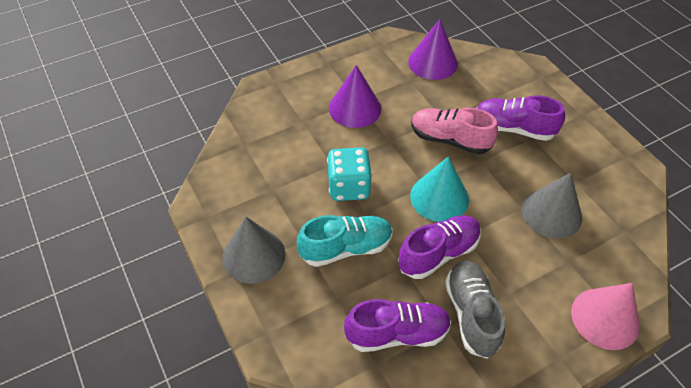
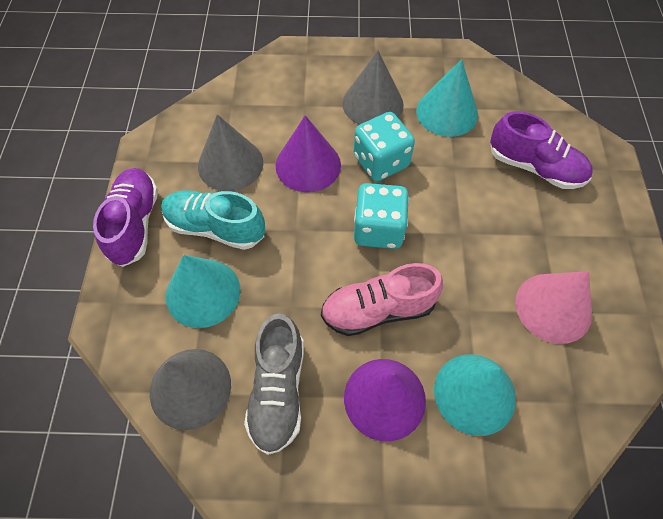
grey cone: [222,217,285,284] [522,173,582,239] = 2 -> [150,349,231,430] [198,114,263,191] [342,51,404,125] = 3
purple shoe: [344,299,451,352] [398,215,481,279] [477,95,565,141] = 3 -> [93,168,158,267] [490,111,593,189] = 2
turquoise cone: [410,156,469,222] = 1 -> [166,255,240,328] [416,59,478,137] [434,354,516,436] = 3
turquoise dice: [327,147,372,201] = 1 -> [354,112,415,181] [354,183,409,249] = 2

